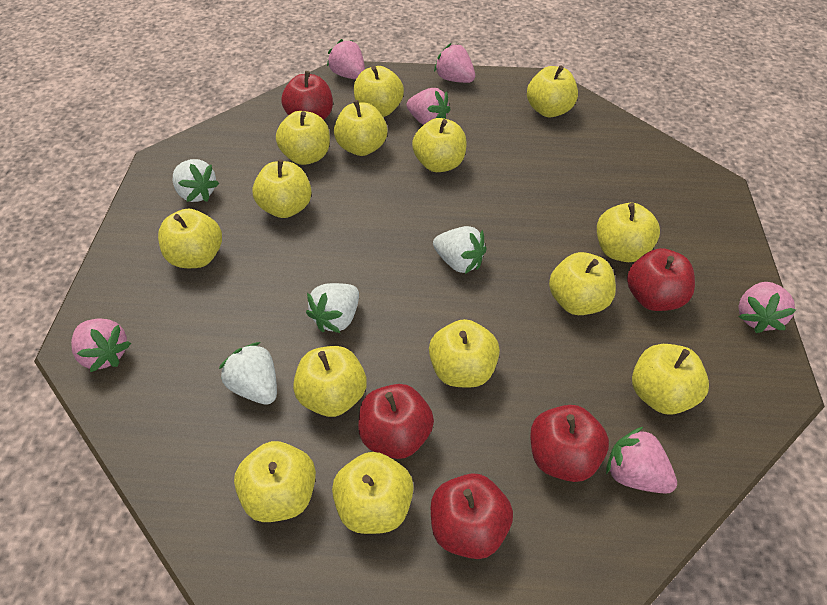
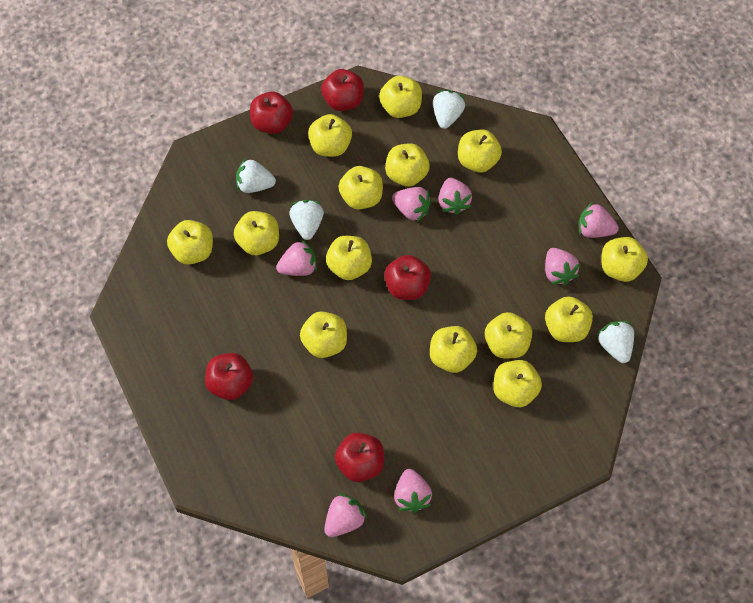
pink strawberry: [71,318,131,372] [327,39,365,79] [407,88,451,125] [434,43,475,83] [606,427,677,494] [738,282,796,333] = 6 -> [276,240,317,276] [324,494,367,537] [392,187,431,222] [394,469,432,513] [438,178,472,215] [545,248,580,285] [579,202,619,238] = 7

